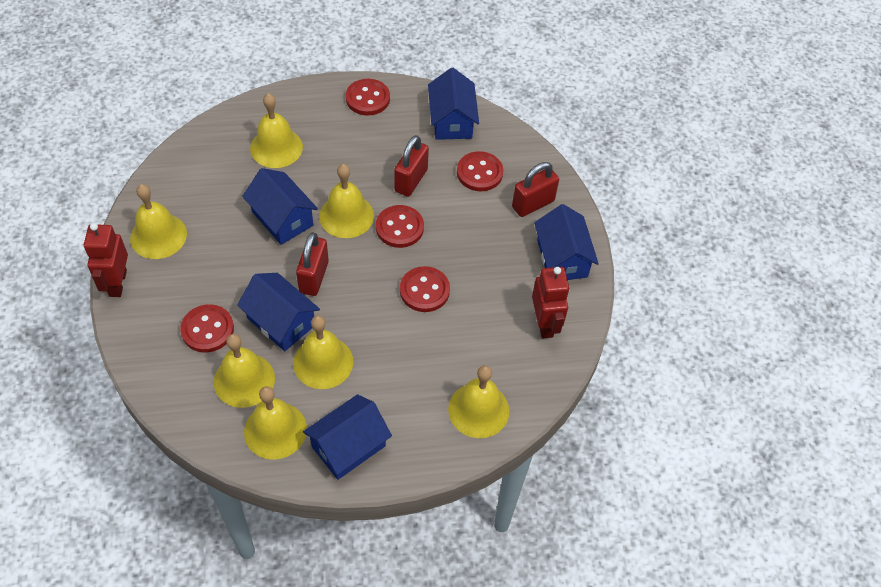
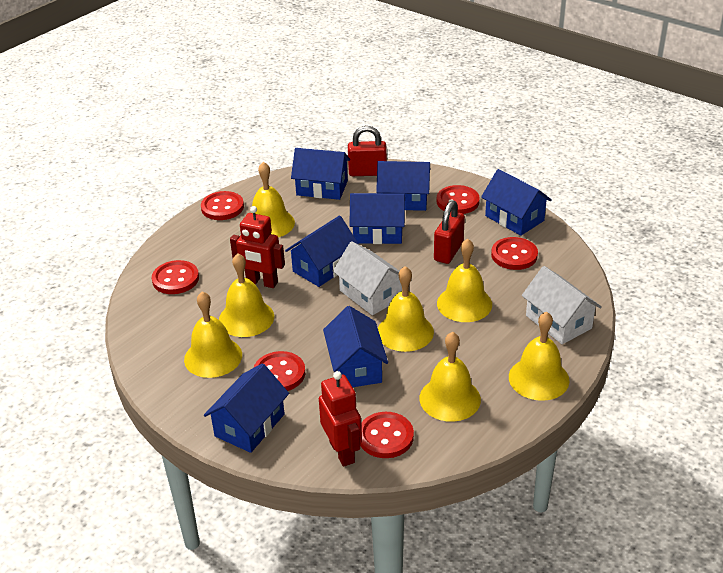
blue house: [237,273,320,351] [242,168,318,245] [303,394,392,480] [428,68,479,140] [534,204,599,280] = 5 -> [204,363,289,453] [285,215,358,287] [291,148,350,200] [323,306,388,387] [349,193,405,244] [376,161,430,211] [481,169,552,236] = 7
red button: [180,304,234,353] [346,79,390,116] [376,205,424,248] [400,266,450,312] [457,151,503,191] = 5 -> [152,260,199,294] [201,191,244,220] [254,351,305,391] [360,412,414,458] [437,185,480,214] [491,237,538,270] = 6
red padlock: [296,232,329,296] [394,135,429,197] [512,162,559,217] = 3 -> [348,126,387,176] [434,200,465,264] = 2
white house: none = 0 -> [333,241,402,315] [522,266,602,344] = 2

